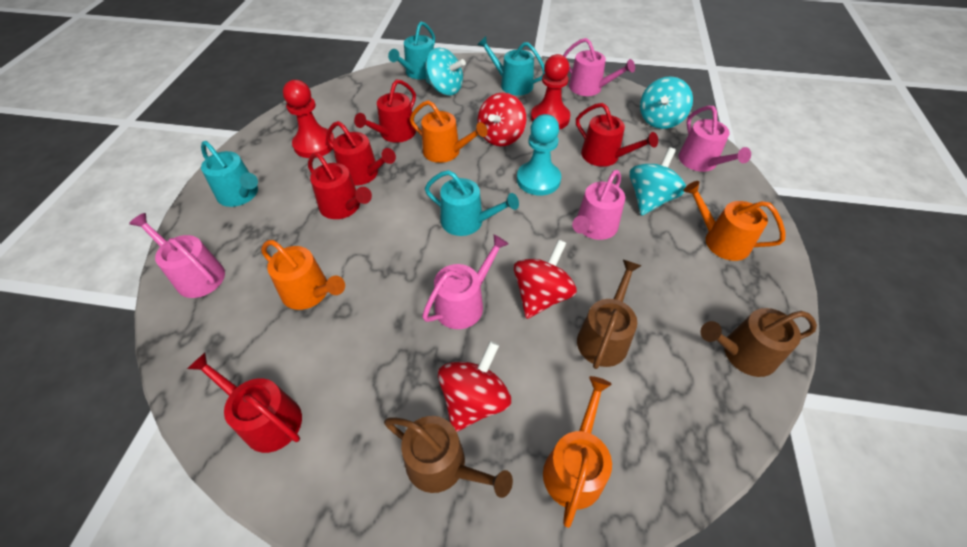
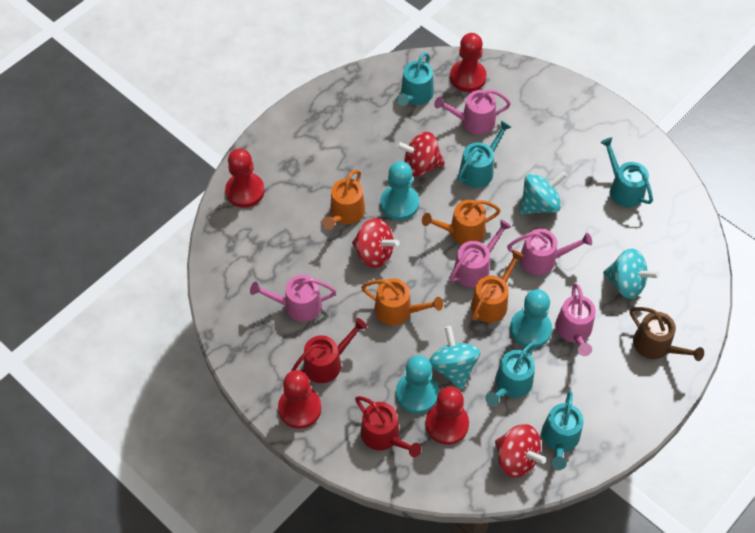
brown watering can: [384,416,513,498] [577,260,641,369] [701,308,817,377] = 3 -> [630,307,704,361] = 1
red pawn: [283,80,335,158] [531,54,570,130] = 2 -> [225,149,265,208] [278,370,321,429] [426,387,469,445] [450,33,487,92] = 4
red watering can: [187,353,302,453] [308,152,372,219] [326,121,396,186] [354,80,416,143] [576,103,658,167] = 5 -> [291,318,367,383] [355,396,422,457] = 2
turquoise pawn: [517,114,561,195] = 1 -> [380,161,419,220] [396,355,439,414] [510,289,552,348] = 3
turquoise watering can: [201,141,258,207] [388,21,435,79] [425,170,519,236] [477,36,545,96] = 4 -> [397,52,434,106] [457,121,511,188] [485,342,536,406] [542,391,584,470] [600,137,653,207] = 5

